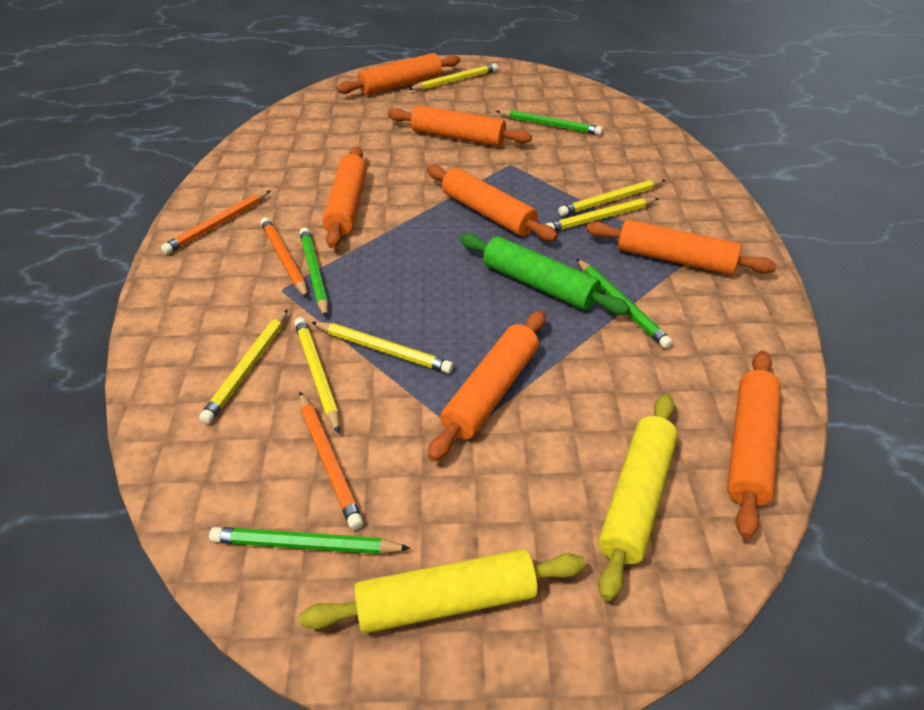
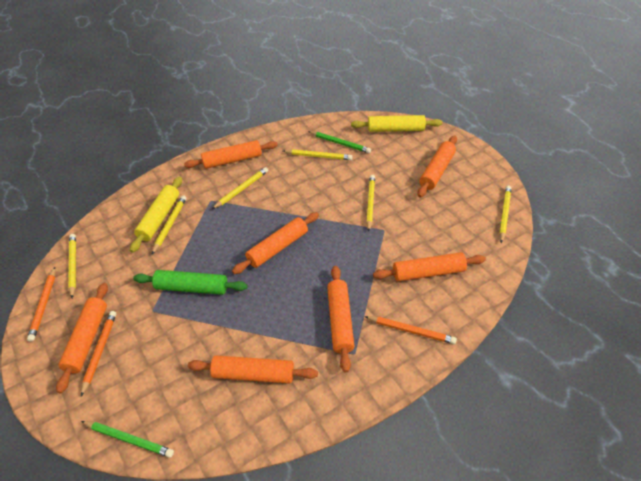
green pencil: [209,527,411,554] [300,228,328,318] [496,110,603,135] [576,259,673,349] = 4 -> [81,421,174,458] [308,131,371,153] = 2

